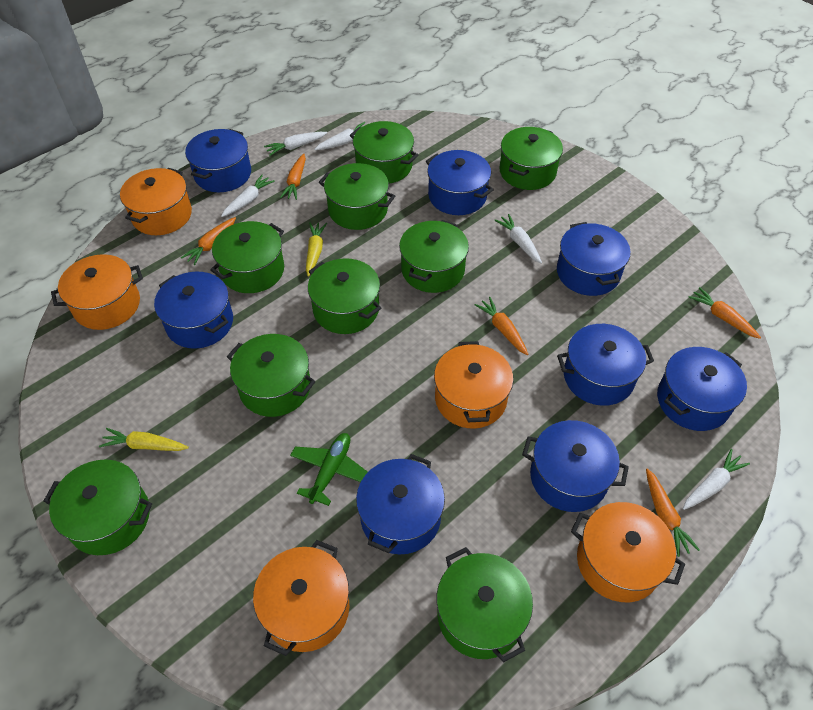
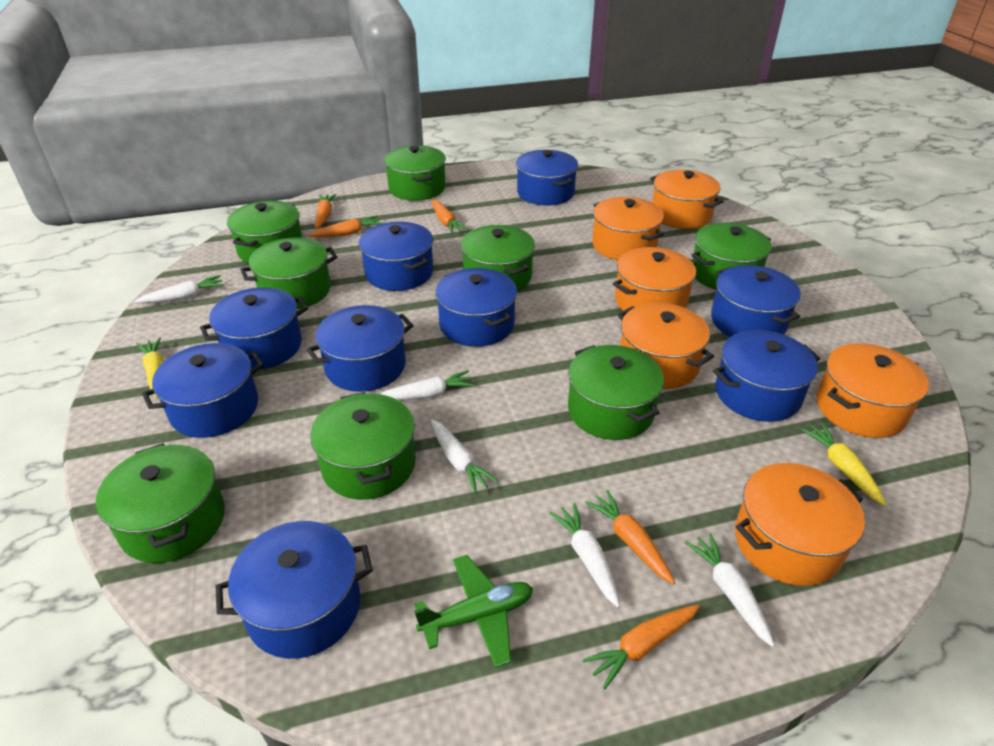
blue pot: [154,272,233,349] [185,129,251,192] [356,454,445,554] [426,150,494,215] [522,420,629,512] [557,222,631,296] [557,324,654,406] [657,347,747,431] = 8 -> [142,343,264,438] [200,287,308,370] [215,521,373,659] [307,305,414,392] [359,222,433,291] [435,268,517,347] [516,150,578,205] [711,265,801,337] [713,330,820,422] = 9
green pot: [44,459,152,555] [210,221,284,293] [227,334,316,417] [308,258,381,334] [319,163,395,230] [350,121,418,184] [399,220,469,293] [437,547,533,663] [499,127,563,190] = 9 -> [96,443,225,563] [227,201,303,264] [240,237,337,309] [310,392,416,500] [384,146,446,201] [460,225,535,291] [568,345,664,440] [691,223,772,290] = 8
orange pot: [51,254,143,330] [120,168,192,235] [253,540,349,656] [434,341,513,429] [571,502,685,602] = 5 -> [592,197,664,260] [613,247,696,311] [618,303,714,389] [650,170,724,229] [735,463,865,586] [816,343,929,438] = 6

